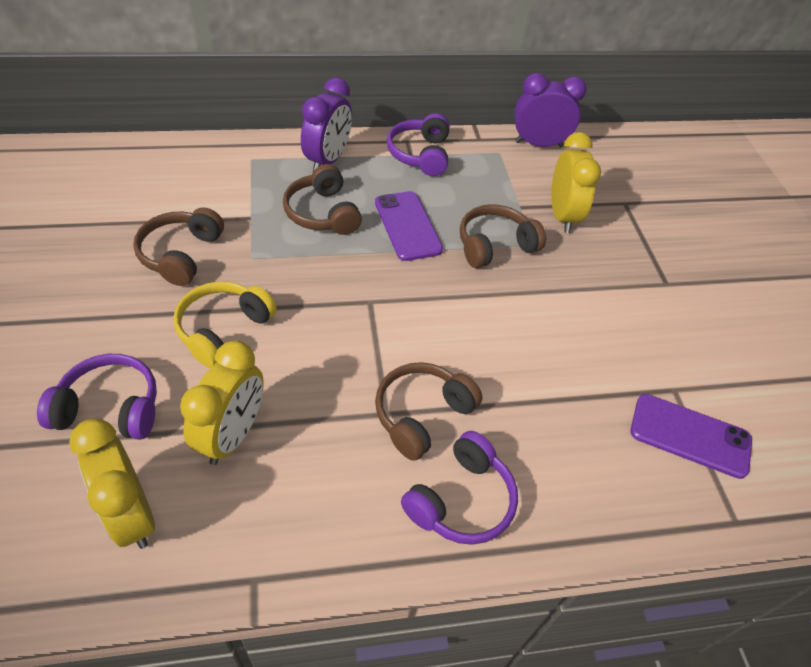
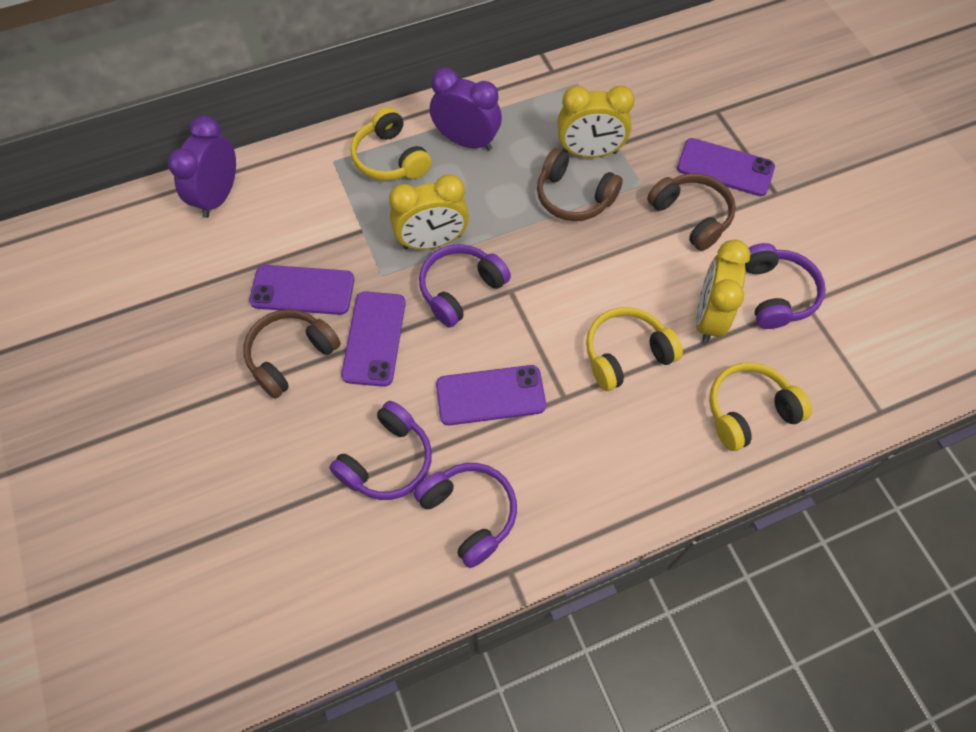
brown headphones: [133,207,224,286] [283,164,362,235] [375,362,482,461] [460,204,546,268] = 4 -> [243,309,341,399] [537,148,623,221] [647,173,736,251] = 3
purple headphones: [37,354,157,440] [387,113,449,176] [401,431,518,545] = 3 -> [329,401,432,500] [414,463,517,568] [419,244,511,327] [745,243,826,329] = 4
purple phone: [375,191,443,261] [631,394,752,479] = 2 -> [249,265,354,315] [341,291,406,387] [436,365,546,425] [677,138,775,196] = 4
yellow headphones: [173,281,277,368] = 1 -> [350,107,432,181] [586,307,683,391] [709,362,812,451] = 3

